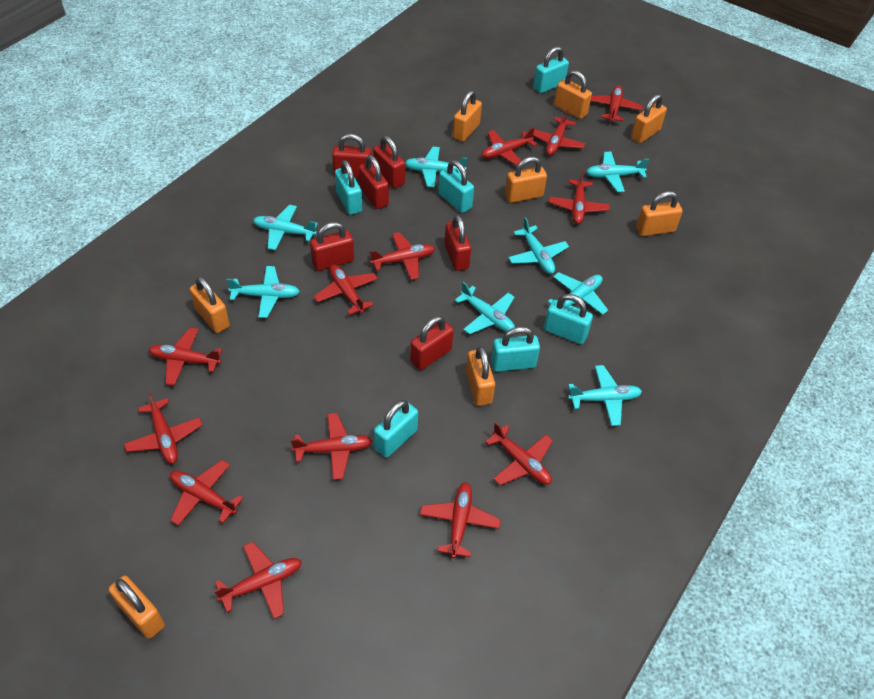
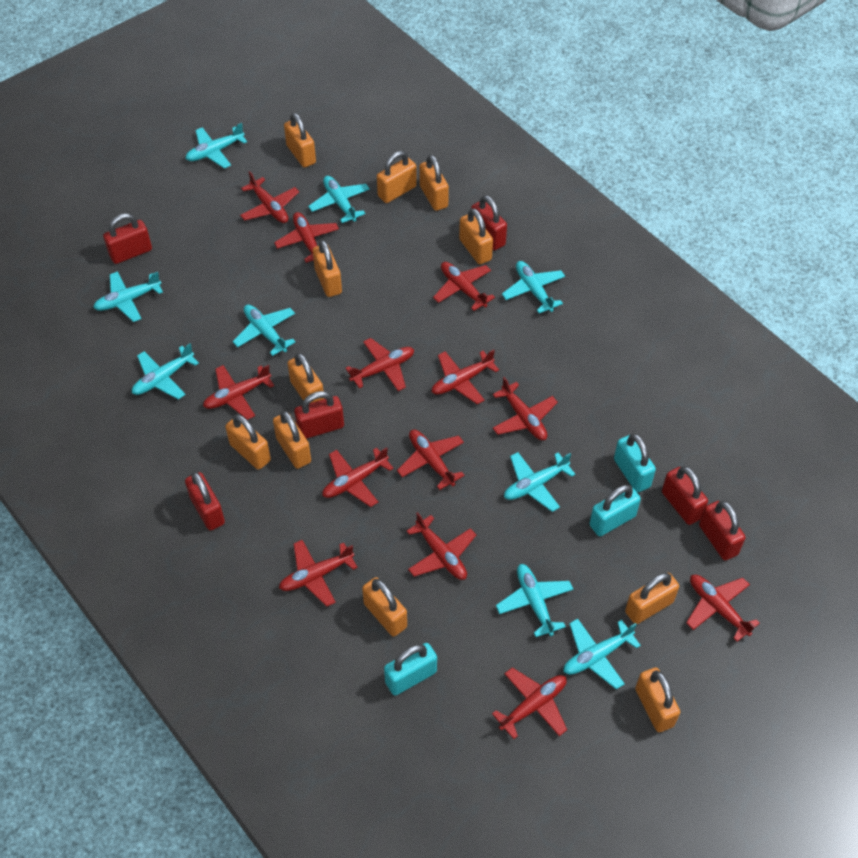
orange padlock: [109,575,165,639] [190,276,230,333] [453,90,482,142] [466,346,495,406] [505,157,547,203] [554,70,592,119] [631,94,667,143] [636,191,683,236] = 8 -> [225,414,271,470] [273,411,311,469] [284,113,316,168] [288,353,324,403] [313,240,342,297] [362,577,407,637] [377,151,417,203] [419,155,449,211] [459,208,493,264] [625,573,679,624] [635,668,680,732] = 11
turquoise padlock: [335,160,362,215] [374,400,418,457] [438,160,474,213] [491,326,540,372] [533,46,569,93] [544,294,593,344] = 6 -> [384,643,437,696] [589,485,641,536] [614,433,656,493] = 3
turquoise plane: [227,266,300,318] [253,205,318,250] [405,147,467,187] [455,282,515,334] [508,217,569,274] [548,272,608,315] [568,365,642,426] [586,152,649,192] = 8 -> [93,271,163,322] [132,343,199,399] [185,123,247,169] [232,304,296,356] [308,176,370,223] [496,564,573,637] [502,261,565,313] [504,452,575,512] [564,619,641,689] = 9

